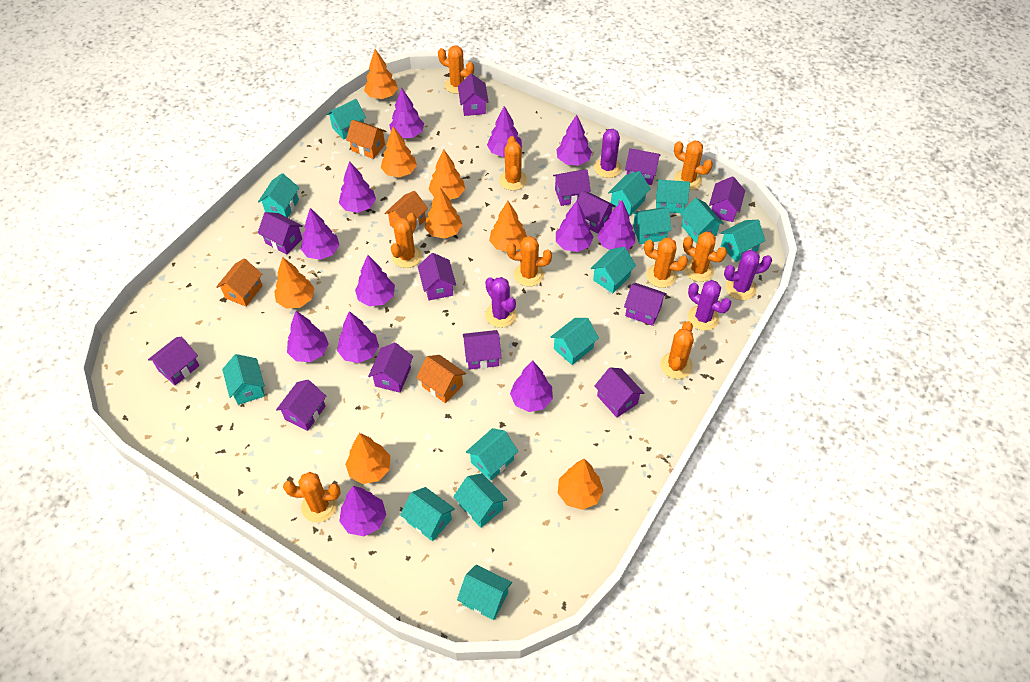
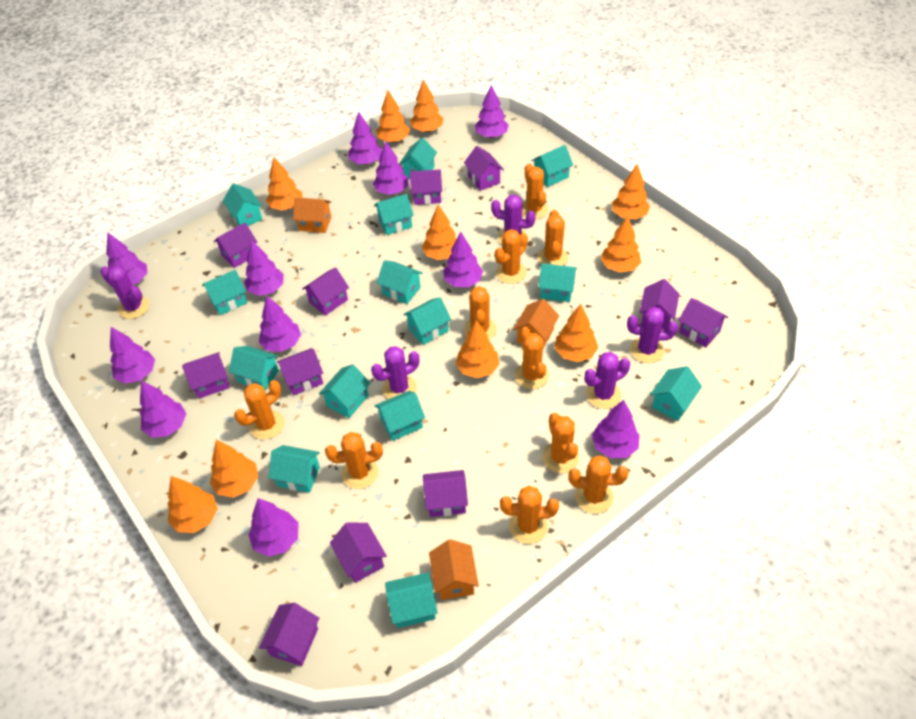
orange cactus: [283,472,341,523] [391,213,422,268] [438,46,474,94] [499,136,527,191] [507,236,552,287] [644,238,688,288] [660,321,694,379] [674,140,713,190] [683,231,727,282] = 9 -> [234,380,284,440] [325,432,383,489] [464,286,497,340] [495,229,528,284] [500,486,559,544] [515,327,549,389] [522,164,549,219] [538,210,568,266] [542,413,579,473] [569,455,628,514] = 10
orange house: [216,258,262,307] [346,120,386,159] [384,191,428,230] [416,355,466,403] = 4 -> [293,197,331,233] [429,539,479,600] [513,299,559,348] = 3
orange tree: [274,257,315,309] [345,433,390,484] [364,49,398,99] [381,126,417,177] [425,187,462,239] [428,149,465,200] [489,201,527,252] [558,459,604,510] = 8 -> [168,476,218,533] [210,440,258,498] [266,157,302,211] [376,90,410,143] [410,79,443,133] [422,205,457,260] [456,320,500,378] [555,304,598,362] [601,216,641,273] [612,164,650,219] = 10
purple cactus: [485,277,517,328] [594,129,622,178] [688,280,731,331] [724,250,772,300] = 4 -> [100,266,149,319] [371,346,419,399] [491,195,536,244] [585,352,630,409] [627,307,678,363] = 5
purple house: [148,337,200,385] [258,212,303,255] [276,380,326,431] [368,343,413,393] [418,253,456,300] [458,74,489,116] [463,330,501,370] [553,169,591,206] [577,191,615,234] [594,367,644,418] [624,283,667,326] [625,148,660,185] [709,176,745,222] = 13 -> [182,352,230,399] [214,223,258,268] [259,603,319,666] [277,348,323,396] [302,267,349,316] [330,523,387,583] [410,169,442,205] [423,470,468,517] [464,146,504,191] [639,279,679,330] [678,298,728,347] = 11
purple tree: [287,311,329,362] [301,208,339,260] [337,311,379,363] [339,161,376,213] [339,486,386,536] [355,255,395,306] [389,88,424,138] [487,106,522,157] [510,360,553,412] [556,115,592,166] [556,201,594,252] [597,201,635,250] = 12 -> [106,233,147,285] [110,327,155,384] [139,380,186,438] [244,240,284,296] [249,498,299,557] [259,296,301,352] [348,112,382,165] [373,141,409,195] [443,231,483,287] [475,85,509,138] [592,400,640,458] = 11

